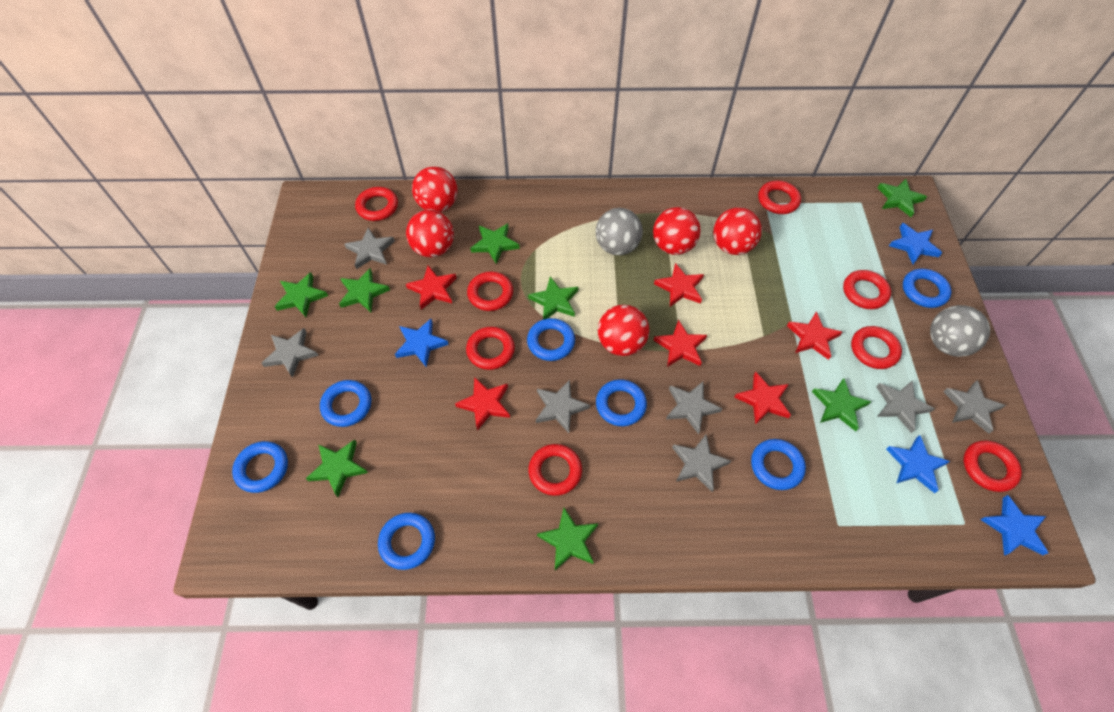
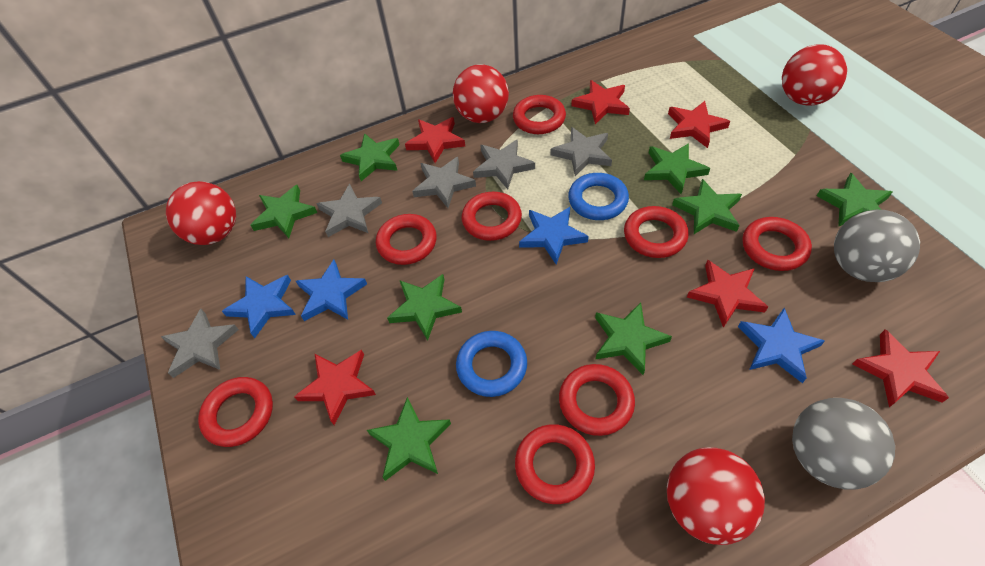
blue ring: [232,441,288,493] [320,380,371,427] [378,513,435,570] [527,318,575,361] [596,379,647,426] [751,439,806,490] [903,269,951,308] = 7 -> [456,331,527,397] [568,173,629,220] = 2
grey star: [261,328,319,378] [344,228,395,269] [536,380,590,433] [666,381,722,434] [672,435,731,492] [876,380,935,433] [943,380,1006,434] = 7 -> [161,309,239,378] [316,184,382,237] [412,157,476,208] [473,139,535,189] [551,127,612,176] = 5
red ball: [406,210,454,257] [412,166,458,212] [598,305,649,356] [653,207,701,255] [713,207,762,255] = 5 -> [166,181,236,245] [453,64,509,123] [667,447,765,545] [782,44,847,106] = 4

